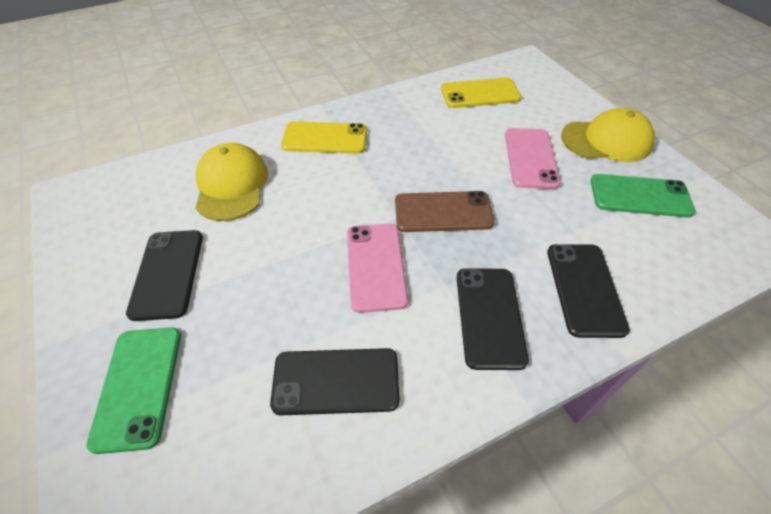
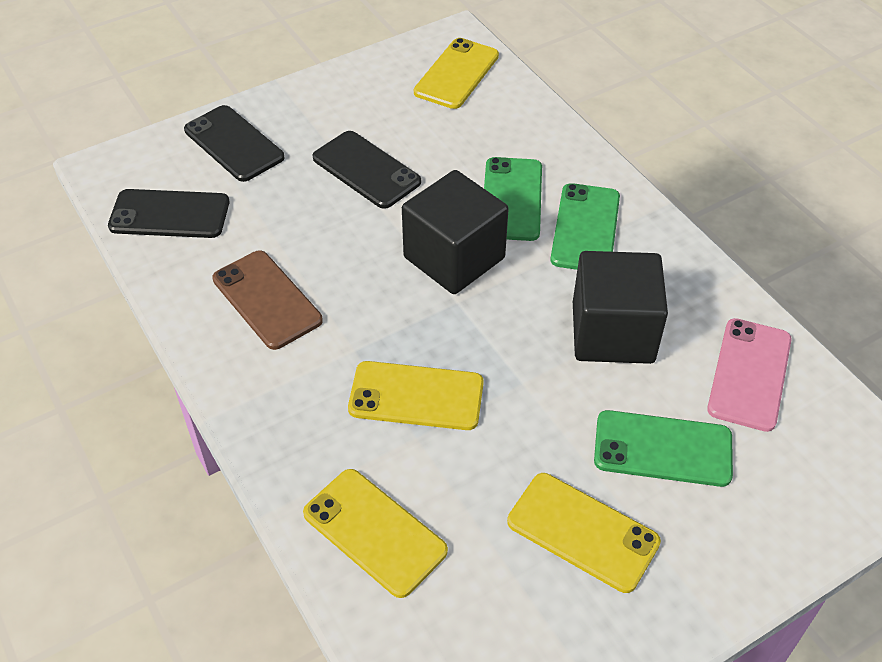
black cube: none = 0 -> [402,170,509,294] [573,251,668,364] = 2
black phone: [126,230,203,321] [270,348,400,416] [457,268,529,370] [547,244,630,338] = 4 -> [108,189,229,238] [184,105,284,182] [313,131,421,209] = 3
green phone: [86,327,181,454] [591,174,696,218] = 2 -> [484,157,542,241] [550,183,620,270] [594,410,733,487] = 3
pink phone: [347,224,408,313] [505,128,561,189] = 2 -> [707,318,792,432] = 1
yellow cap: [196,143,268,221] [561,108,655,162] = 2 -> none = 0
yellow phone: [281,121,367,154] [441,78,522,108] = 2 -> [303,469,448,598] [348,361,484,430] [414,38,499,109] [507,473,661,593] = 4

